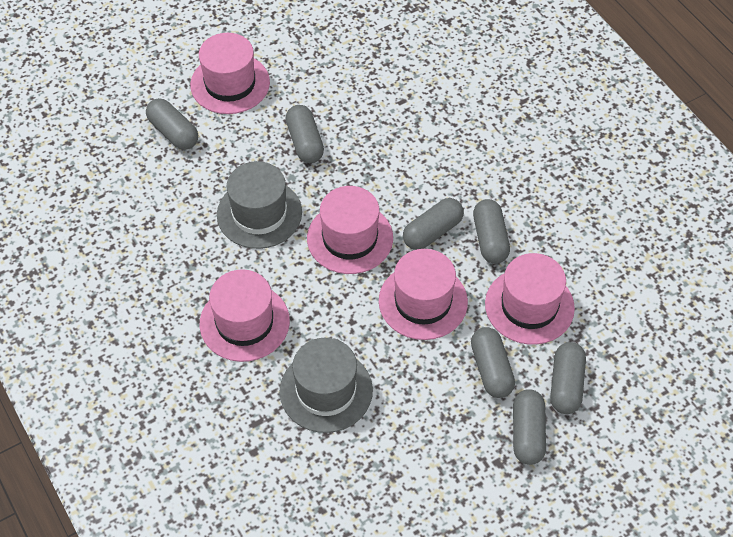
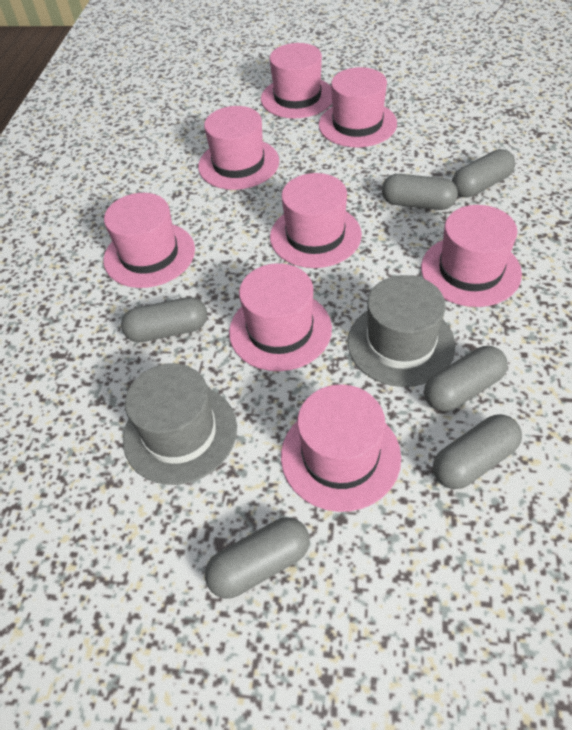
grey capsule: [146,98,198,150] [286,105,324,163] [403,198,464,250] [471,327,515,398] [473,199,510,264] [513,389,546,465] [550,342,586,414] = 7 -> [121,297,207,343] [205,517,310,599] [382,174,458,210] [424,346,508,411] [433,414,522,489] [452,149,515,198] = 6
pink hat: [190,33,270,114] [200,269,290,362] [307,186,393,274] [379,249,468,340] [485,253,575,345] = 5 -> [104,193,195,288] [198,106,279,190] [229,263,332,371] [261,43,332,118] [270,173,362,268] [281,385,401,512] [319,67,397,147] [421,205,522,307] = 8

